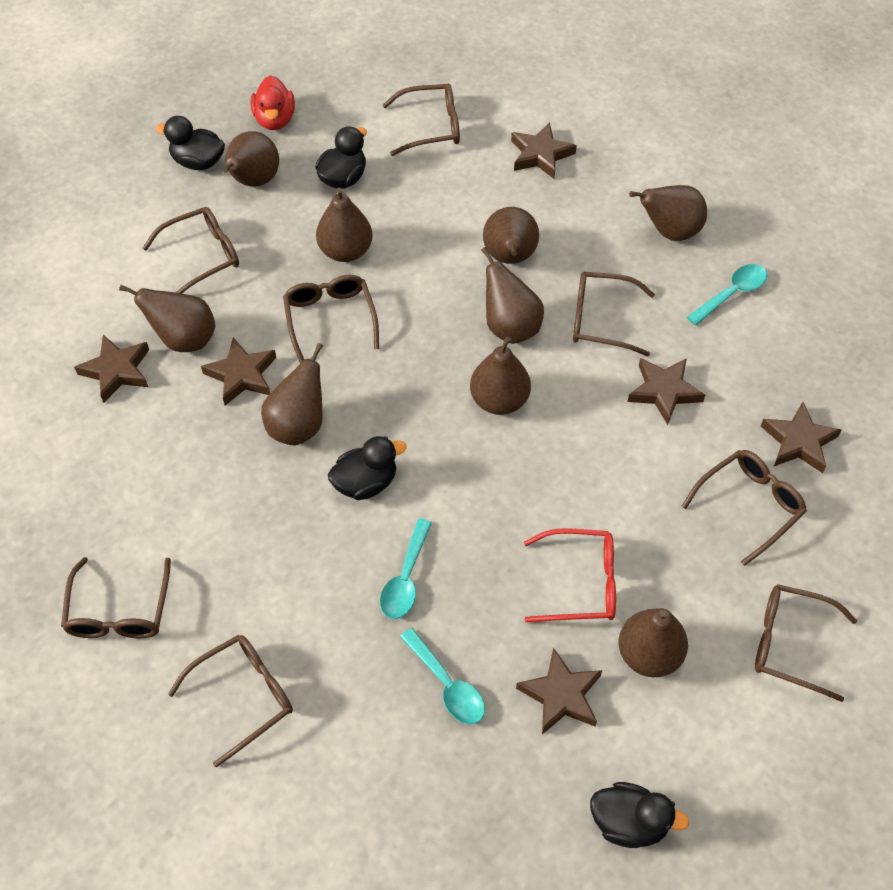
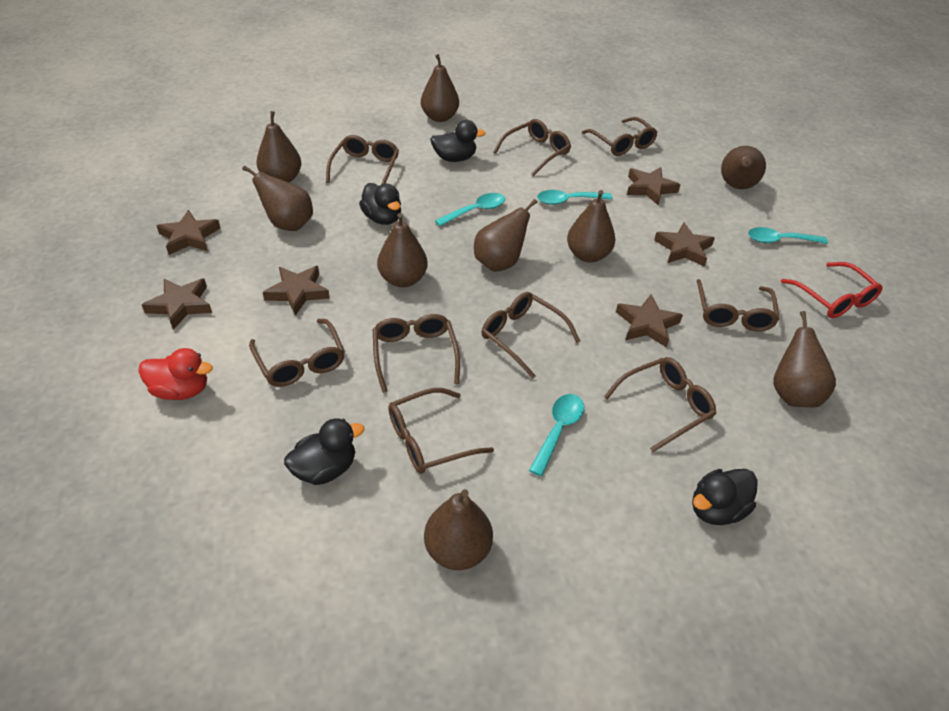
brown glasses: [61,557,171,639] [143,207,239,294] [168,635,293,768] [283,275,379,363] [383,84,460,156] [573,272,655,356] [681,450,807,566] [755,584,857,702] = 8 -> [249,319,345,387] [326,135,399,185] [373,314,460,393] [388,388,494,474] [481,292,580,379] [494,119,571,176] [582,117,658,156] [604,357,716,452] [697,279,780,331] = 9
turquoise spoon: [380,519,432,619] [400,628,485,724] [687,264,767,326] = 3 -> [435,193,505,226] [529,394,584,476] [537,190,613,205] [748,227,828,244] = 4

